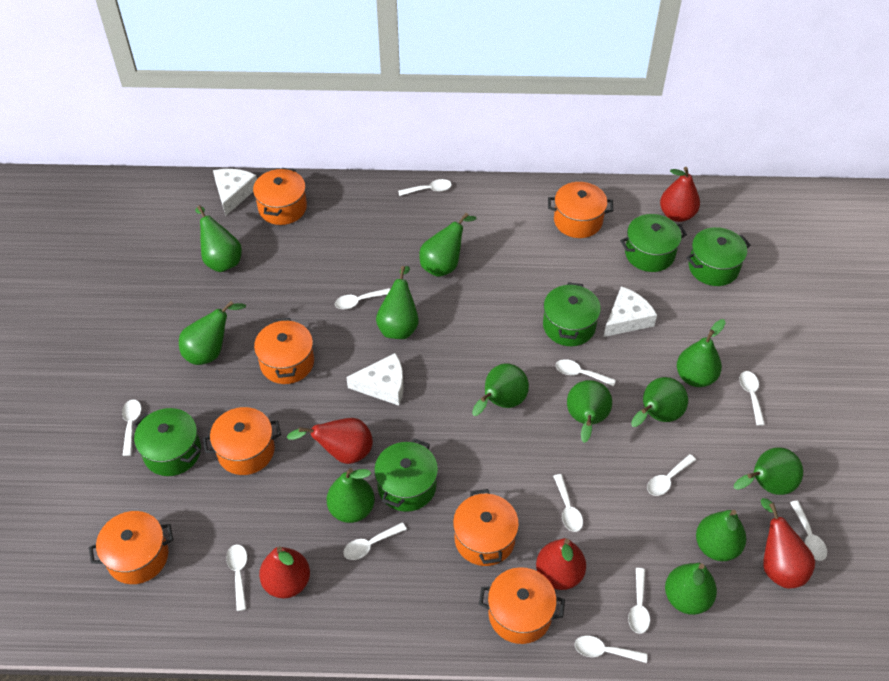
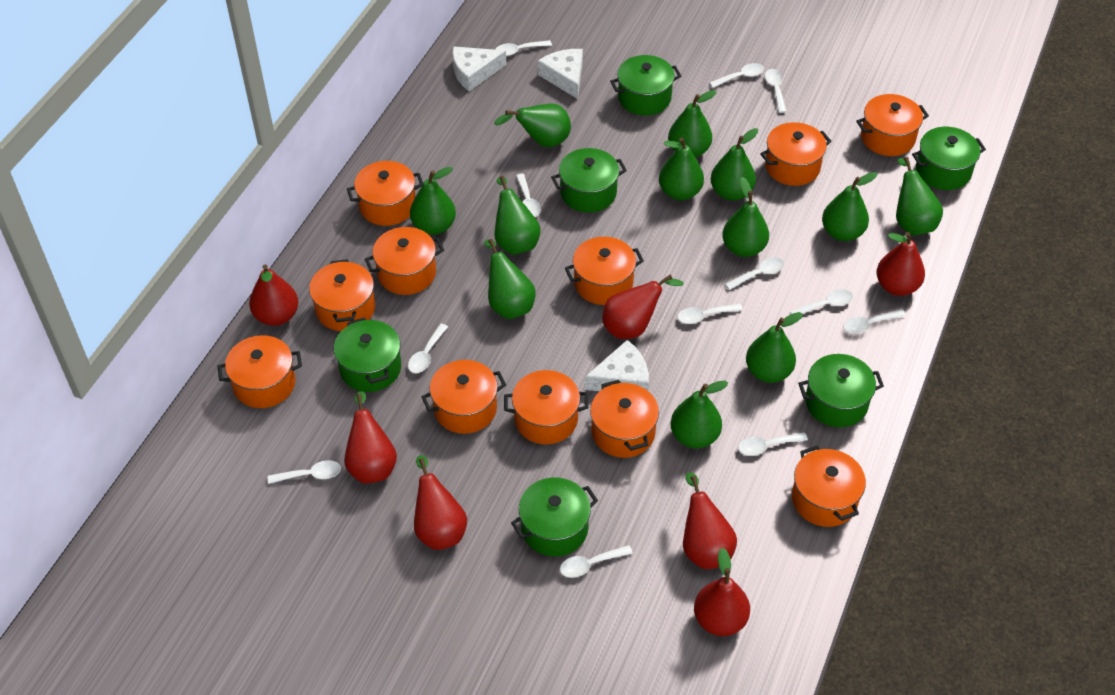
green pot: [133,408,201,476] [374,438,438,512] [543,282,601,346] [620,214,687,272] [686,227,751,286] = 5 -> [334,317,401,392] [511,477,598,557] [551,148,627,213] [610,55,681,116] [798,354,884,427] [912,127,986,190] = 6
orange pot: [89,511,173,584] [203,407,281,475] [253,168,307,225] [254,318,314,384] [453,489,519,566] [479,567,565,644] [548,182,613,238] = 7 -> [218,335,302,408] [309,259,375,331] [347,161,423,226] [365,227,444,295] [421,360,506,434] [504,370,588,445] [565,237,644,305] [590,380,659,458] [760,122,832,186] [792,446,866,527] [856,94,929,156] = 11
red pear: [259,546,310,598] [287,418,373,464] [536,538,586,590] [660,167,700,222] [760,498,815,588] = 5 -> [249,264,298,326] [344,391,397,484] [414,455,467,550] [602,275,684,339] [683,472,737,569] [694,548,750,636] [877,232,925,296] = 7

